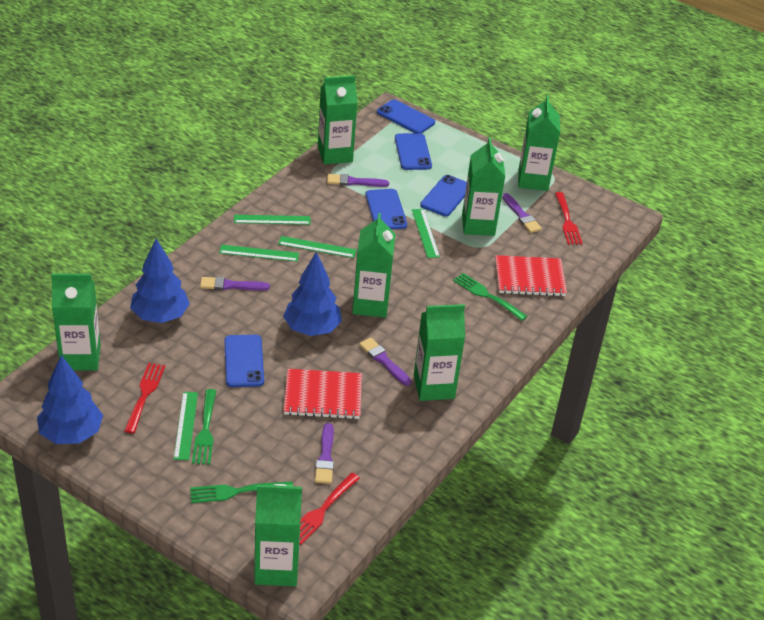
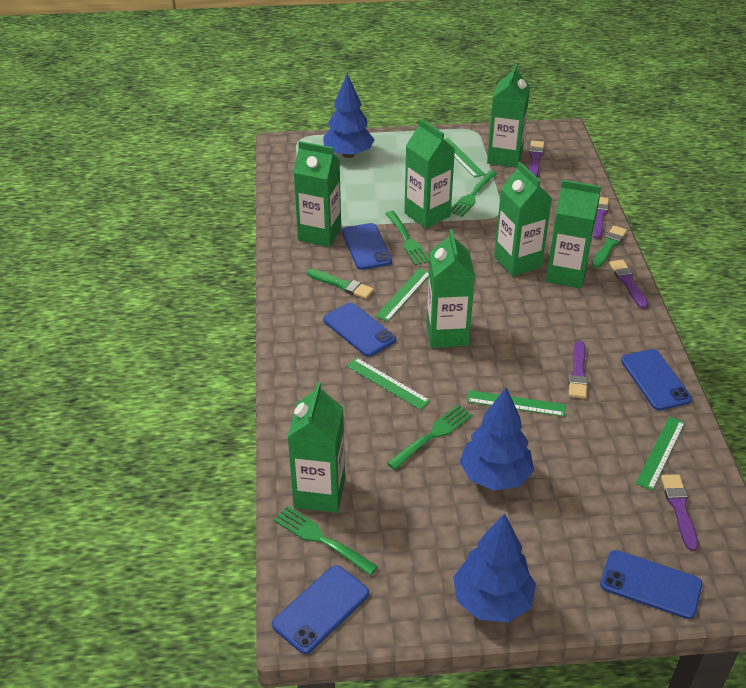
green brush: none = 0 -> [307,269,374,299] [593,226,627,268] = 2
green fork: [190,481,293,503] [192,389,216,465] [453,273,527,321] = 3 -> [274,506,378,576] [385,211,429,265] [387,405,473,470] [451,170,497,217] = 4
red fork: [124,363,165,434] [299,473,360,545] [555,192,583,245] = 3 -> none = 0
red notebook: [284,369,362,420] [495,255,567,297] = 2 -> none = 0

